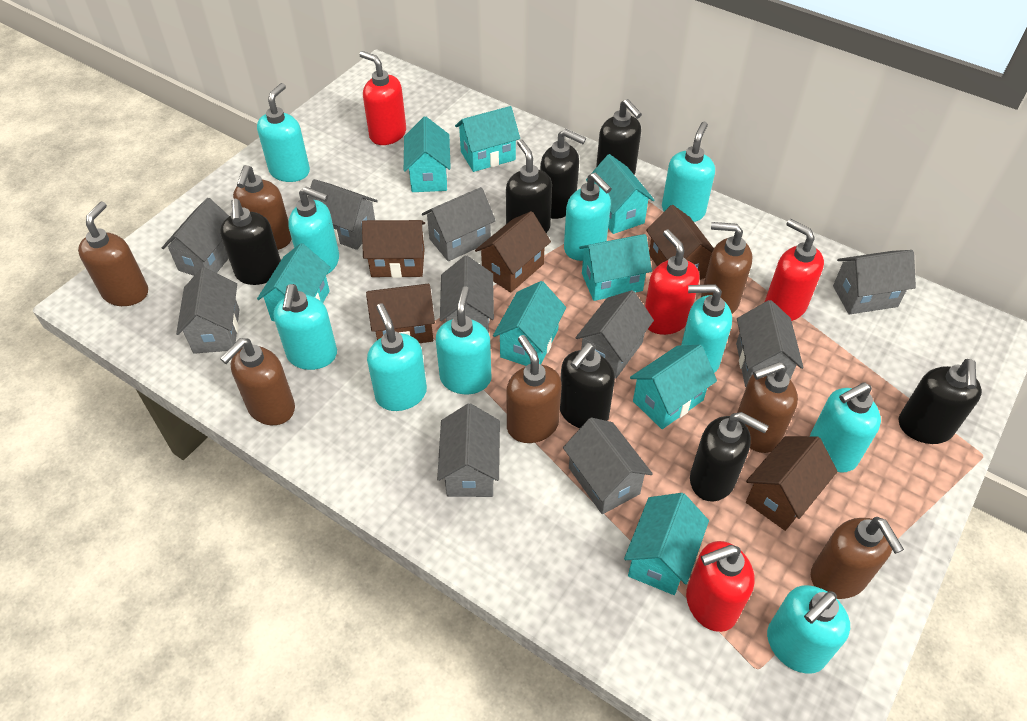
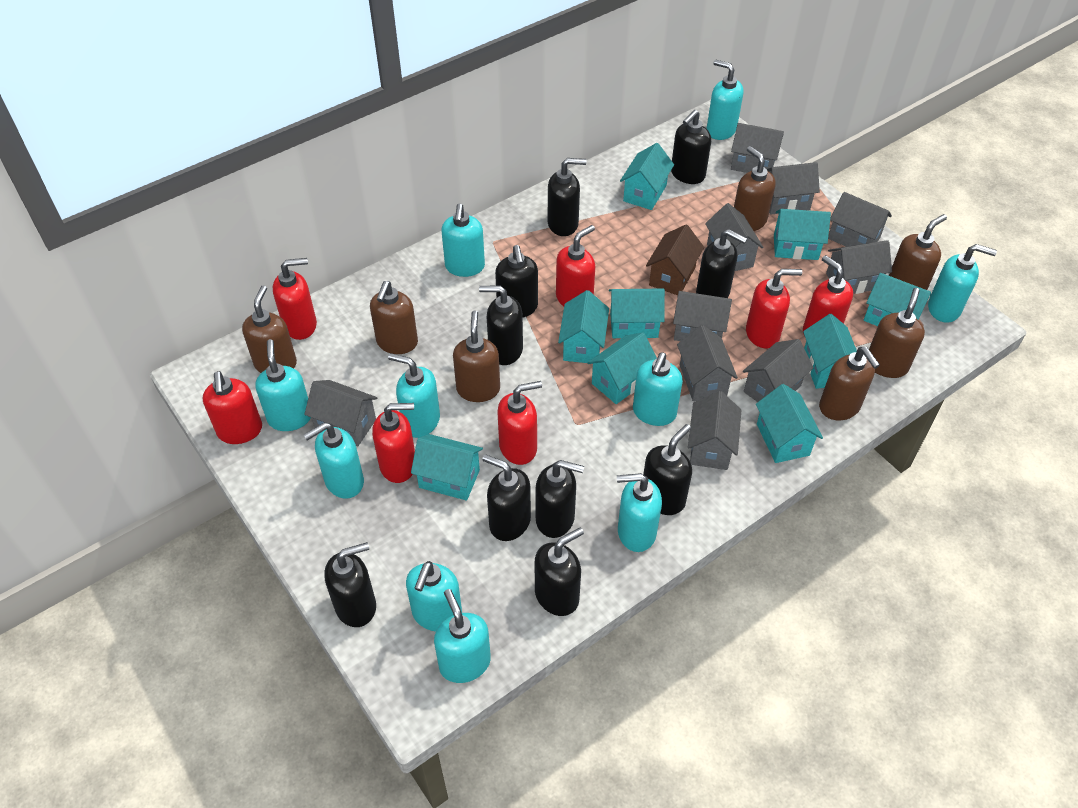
black soap dispenser: [220,199,281,285] [506,139,552,233] [540,129,586,219] [560,343,615,428] [596,99,642,175] [690,412,769,502] [899,359,982,444] = 7 -> [324,542,376,627] [479,286,523,365] [482,454,531,541] [495,245,538,317] [535,460,584,538] [535,527,584,616] [548,158,587,236] [643,424,692,515] [671,110,711,184] [696,229,747,298] = 10
brown house: [362,220,425,278] [366,284,435,343] [475,211,551,292] [646,205,714,280] [746,436,838,531] = 5 -> [646,225,704,295] = 1
red soap dispenser: [359,51,406,145] [645,229,700,335] [686,541,755,632] [765,219,824,321] = 4 -> [203,371,262,444] [273,258,317,340] [372,403,415,483] [497,381,542,465] [556,225,595,307] [746,269,802,348] [803,255,853,334] = 7
turquoise house: [257,243,331,321] [404,117,451,192] [455,106,520,172] [493,281,566,366] [579,234,652,301] [586,154,654,234] [624,493,709,595] [630,345,717,429] = 8 -> [411,434,483,501] [558,290,609,363] [587,332,657,404] [609,288,665,338] [620,143,674,210] [756,384,823,463] [774,209,831,260] [803,314,857,389] [864,273,931,326] = 9

